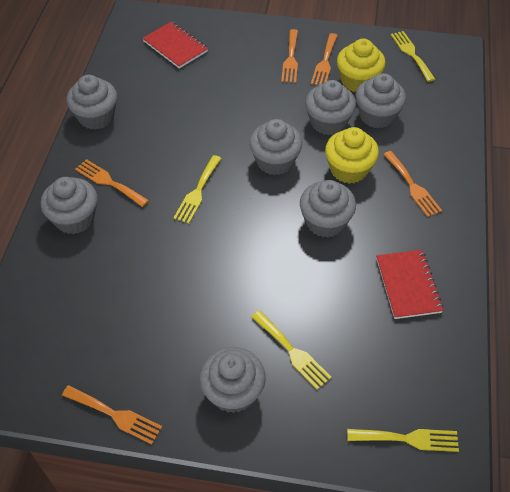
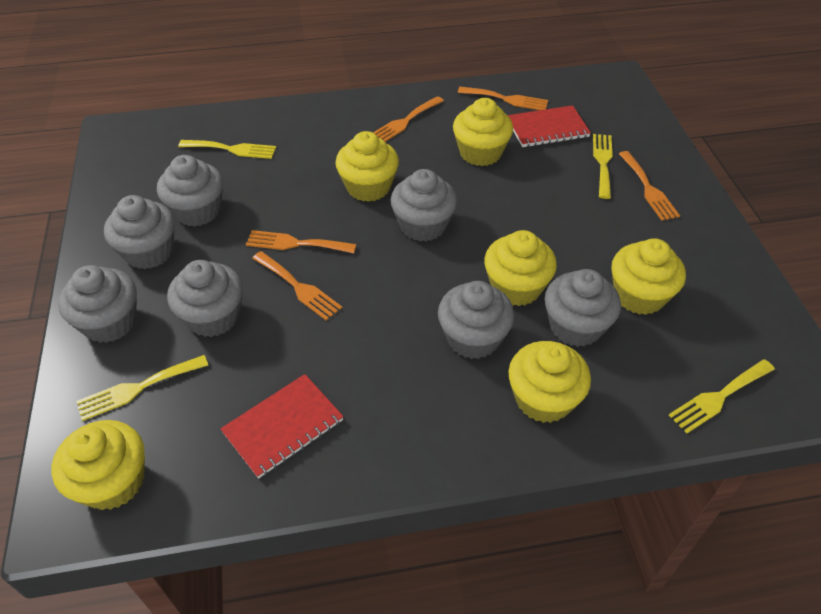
yellow cupcake: [325,127,379,184] [337,39,386,92] = 2 -> [52,420,145,510] [335,131,399,202] [453,98,513,166] [484,230,557,306] [508,341,591,423] [611,239,686,315] = 6

